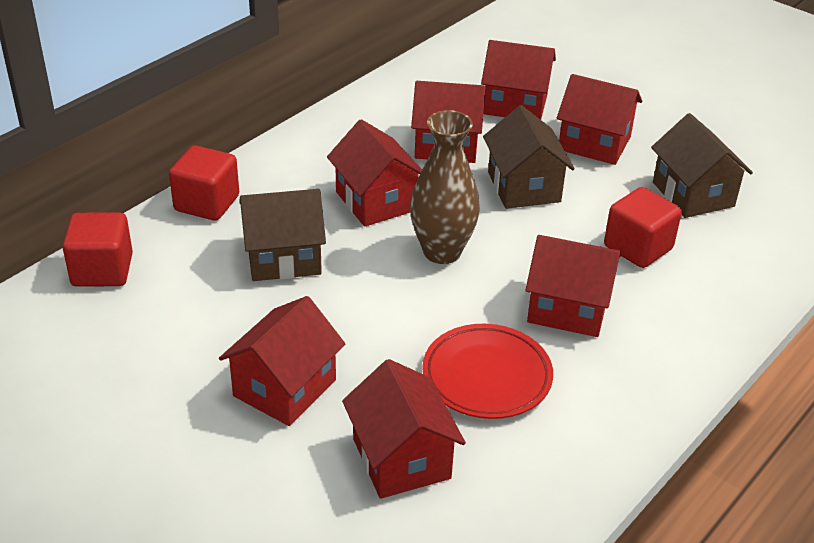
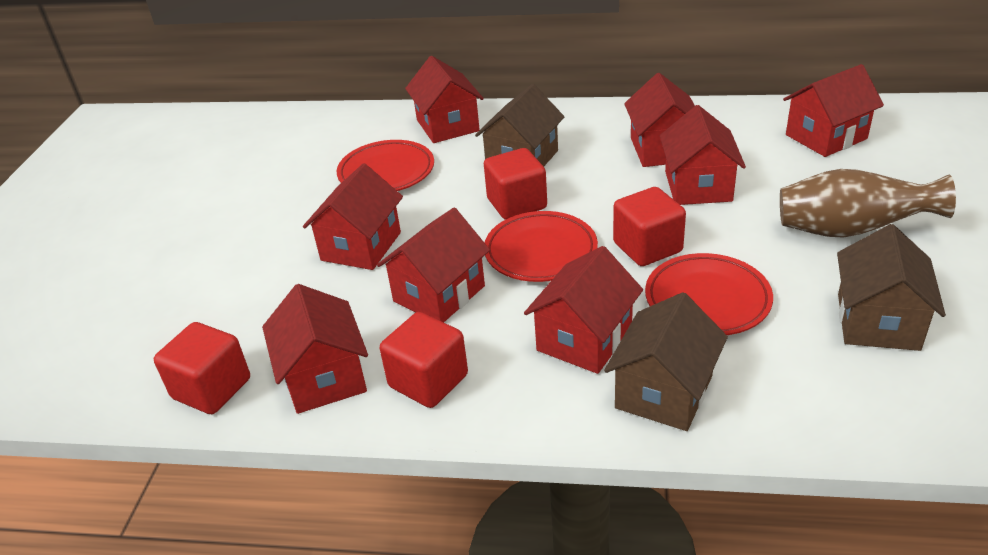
red cube: [62,212,133,287] [169,145,239,221] [604,187,682,268] = 3 -> [154,322,250,414] [380,312,468,408] [484,148,547,220] [613,187,686,266] = 4
red house: [219,296,345,426] [327,119,422,227] [342,359,466,499] [411,81,486,163] [481,40,556,120] [525,235,621,337] [557,74,642,165] = 7 -> [262,284,368,414] [303,163,403,270] [377,208,490,322] [405,56,484,143] [524,246,643,374] [624,73,695,167] [660,105,746,205] [783,64,884,157] = 8
red plate: [422,324,553,419] = 1 -> [337,140,434,191] [485,211,598,282] [645,253,773,335] = 3

